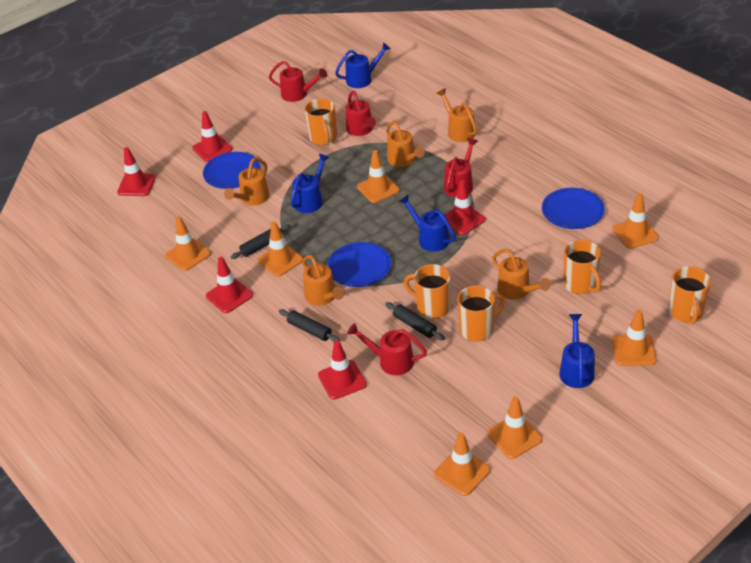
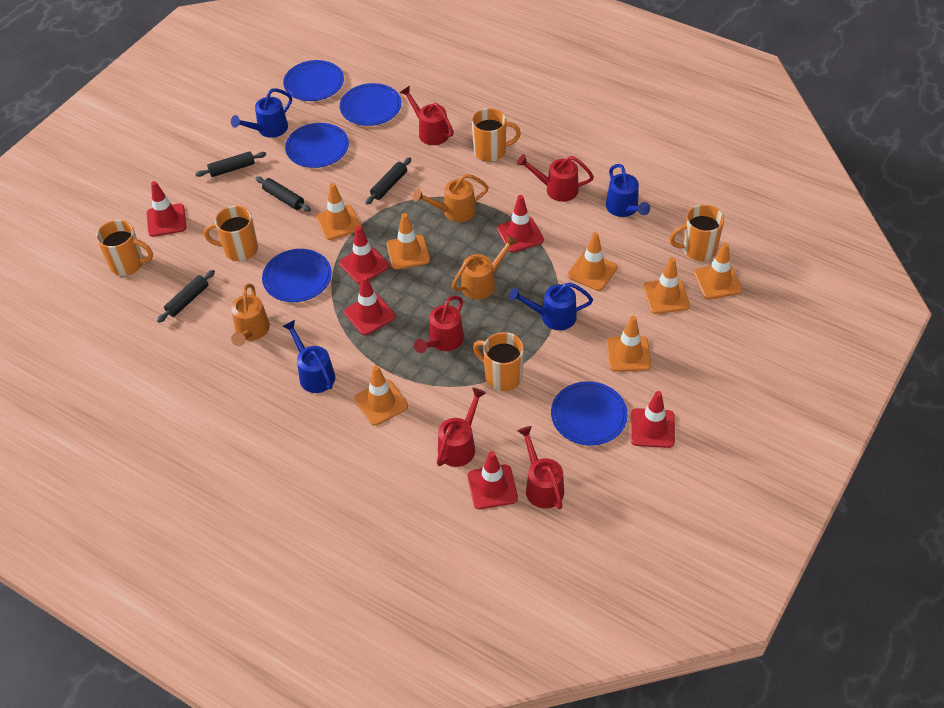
black rolling pin: [231,224,290,259] [279,309,340,341] [385,302,445,340] = 3 -> [157,270,215,323] [195,151,266,177] [255,176,311,212] [366,157,411,205] = 4
blue plate: [203,152,260,189] [327,242,391,287] [542,188,605,229] = 3 -> [262,249,332,302] [283,60,344,101] [285,123,349,168] [340,83,401,126] [551,381,628,446] = 5
orange watering can: [224,158,270,206] [302,255,344,306] [386,121,425,167] [436,88,477,142] [492,249,551,300] = 5 -> [231,284,270,347] [413,174,489,222] [452,235,518,299] = 3
red traffic cone: [117,147,156,196] [192,111,232,162] [206,257,253,313] [318,340,367,400] [444,180,486,235] = 5 -> [146,181,186,237] [339,226,389,284] [344,276,395,335] [468,451,518,509] [497,195,544,252] [631,391,675,448] = 6
red watering can: [269,61,327,102] [346,91,376,136] [347,323,427,375] [444,138,478,197] = 4 -> [400,86,454,145] [414,296,464,353] [437,388,486,467] [517,154,594,202] [518,426,564,510] = 5

